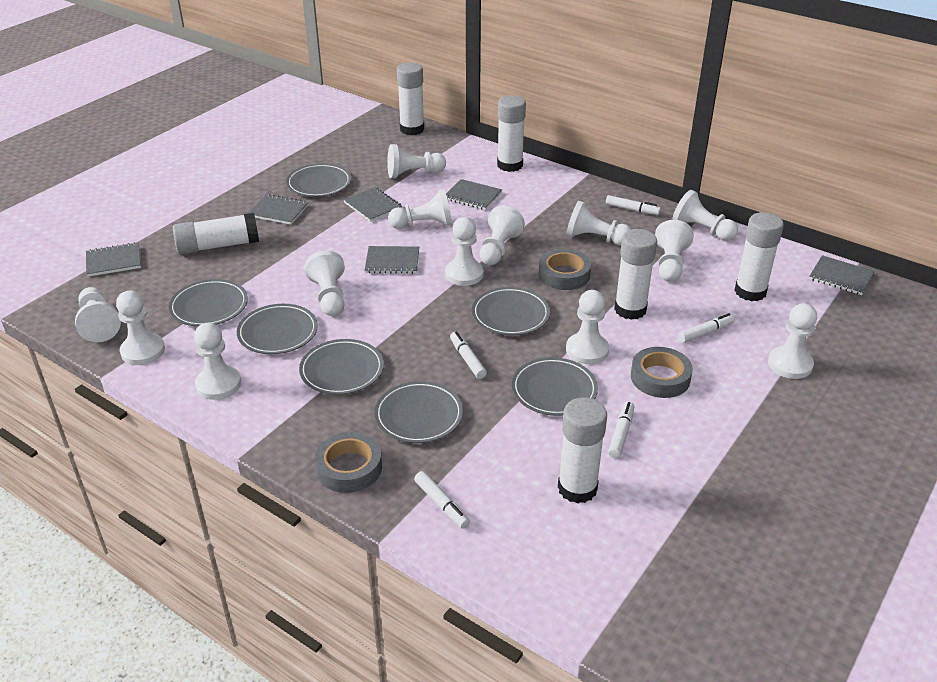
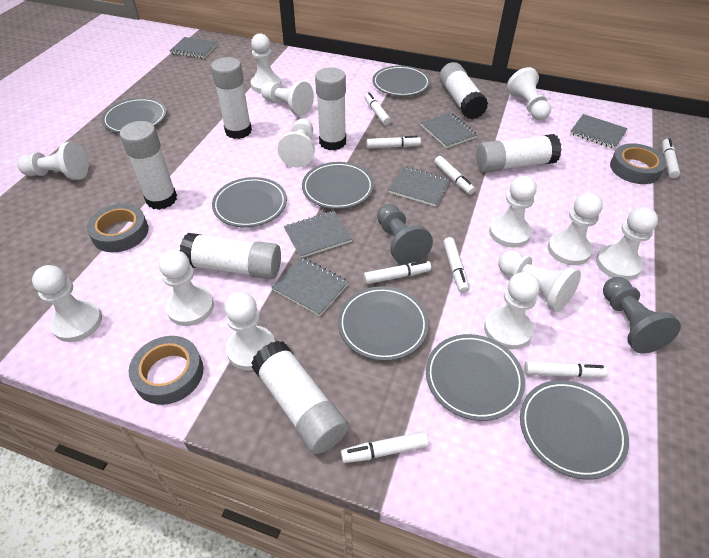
grey pawn: none = 0 -> [377,204,433,265] [603,277,681,353] = 2
white glue stick: [173,213,259,254] [397,62,424,135] [497,95,526,172] [558,397,607,504] [614,229,657,320] [734,212,784,301] = 6 -> [120,121,177,210] [180,233,281,279] [211,57,252,139] [251,341,349,454] [315,67,346,150] [439,62,488,119] [476,134,562,173] = 7
white marker: [414,471,470,529] [450,331,487,379] [606,195,661,215] [608,402,634,458] [678,313,735,343] = 5 -> [341,431,429,463] [364,92,391,125] [364,261,431,284] [367,136,421,148] [434,156,475,194] [443,237,469,293] [524,361,608,378] [662,138,680,178] = 8

